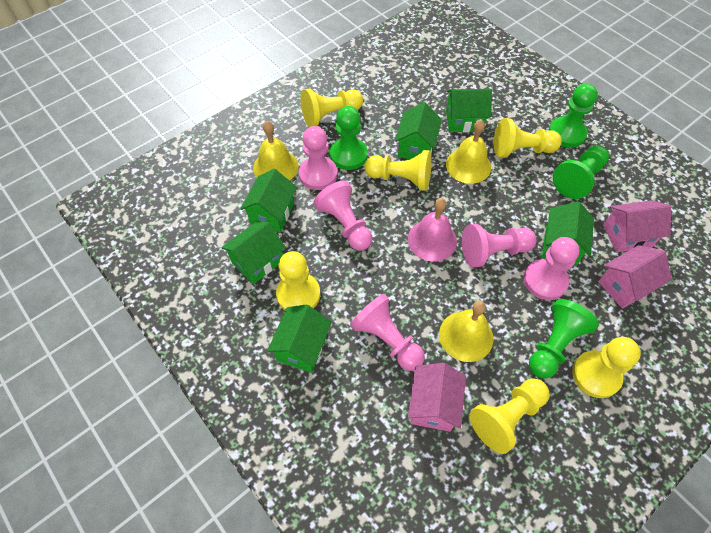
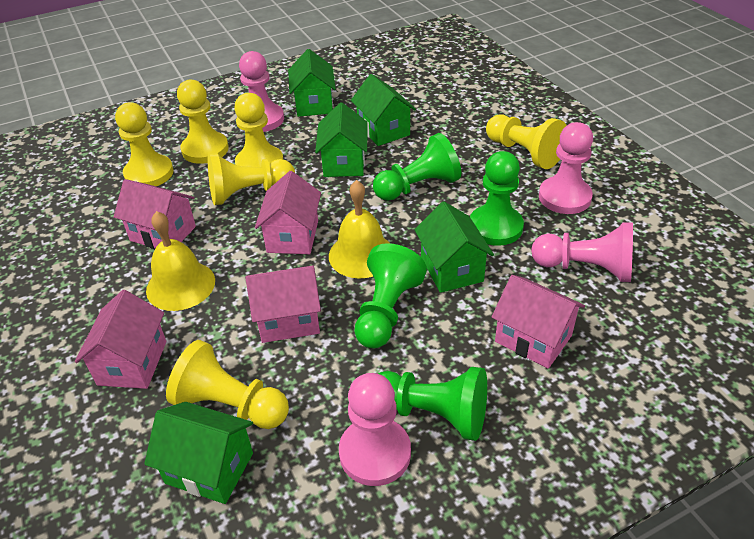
green house: [221,221,286,284] [240,169,297,232] [267,304,332,373] [395,102,442,159] [446,89,492,132] [542,201,594,266] = 6 -> [144,402,253,504] [288,49,336,117] [315,102,368,177] [351,74,416,146] [414,201,494,293] = 5
pink bell: [408,198,457,261] = 1 -> none = 0
pink house: [408,363,466,432] [598,245,672,309] [603,200,671,252] = 3 -> [75,290,166,389] [114,179,196,249] [245,266,321,343] [255,171,321,254] [492,275,585,369] = 5
pink pawn: [299,126,337,190] [314,181,373,251] [350,294,425,371] [462,224,536,268] [524,237,580,300] = 5 -> [239,51,284,132] [339,373,411,486] [531,222,633,282] [539,122,593,214] = 4
yellow bell: [253,121,299,180] [439,301,493,362] [446,119,491,184] = 3 -> [146,211,215,311] [329,180,390,279] = 2

